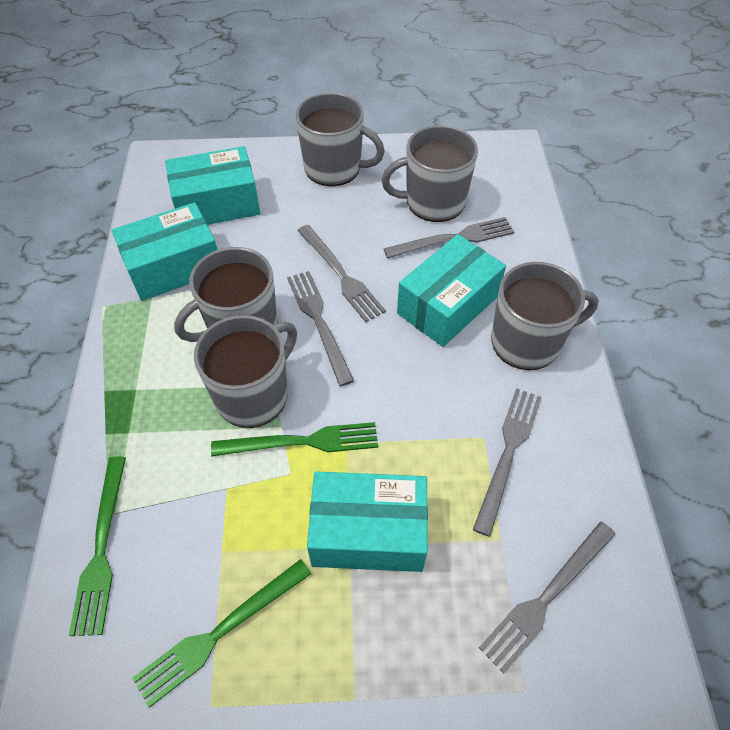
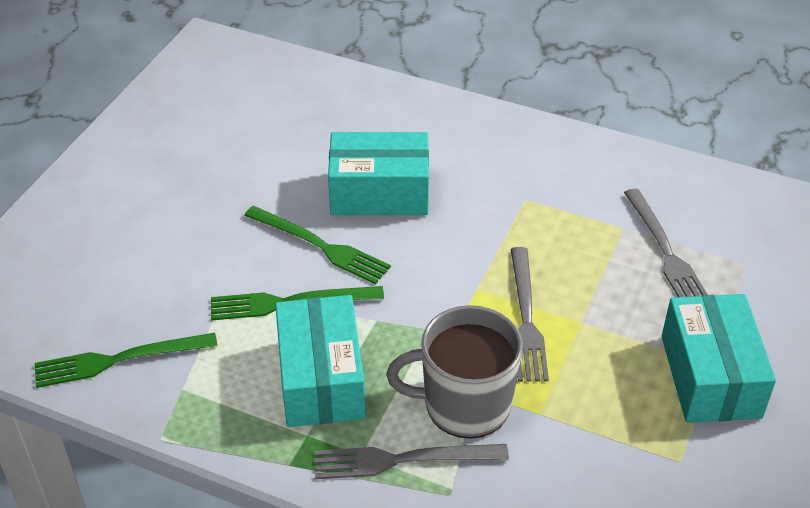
grey fork: [287,271,354,386] [297,225,386,322] [383,217,514,258] [473,388,542,537] [479,521,616,673] = 5 -> [315,444,509,479] [511,247,549,382] [624,189,708,297] = 3
grey mug: [174,247,277,342] [194,315,297,428] [296,93,385,186] [381,125,478,222] [491,262,599,370] = 5 -> [387,305,523,439] = 1
turquoise box: [112,202,217,301] [165,146,260,225] [307,471,428,572] [397,234,506,347] = 4 -> [275,295,366,427] [328,132,429,215] [661,294,776,423] = 3

